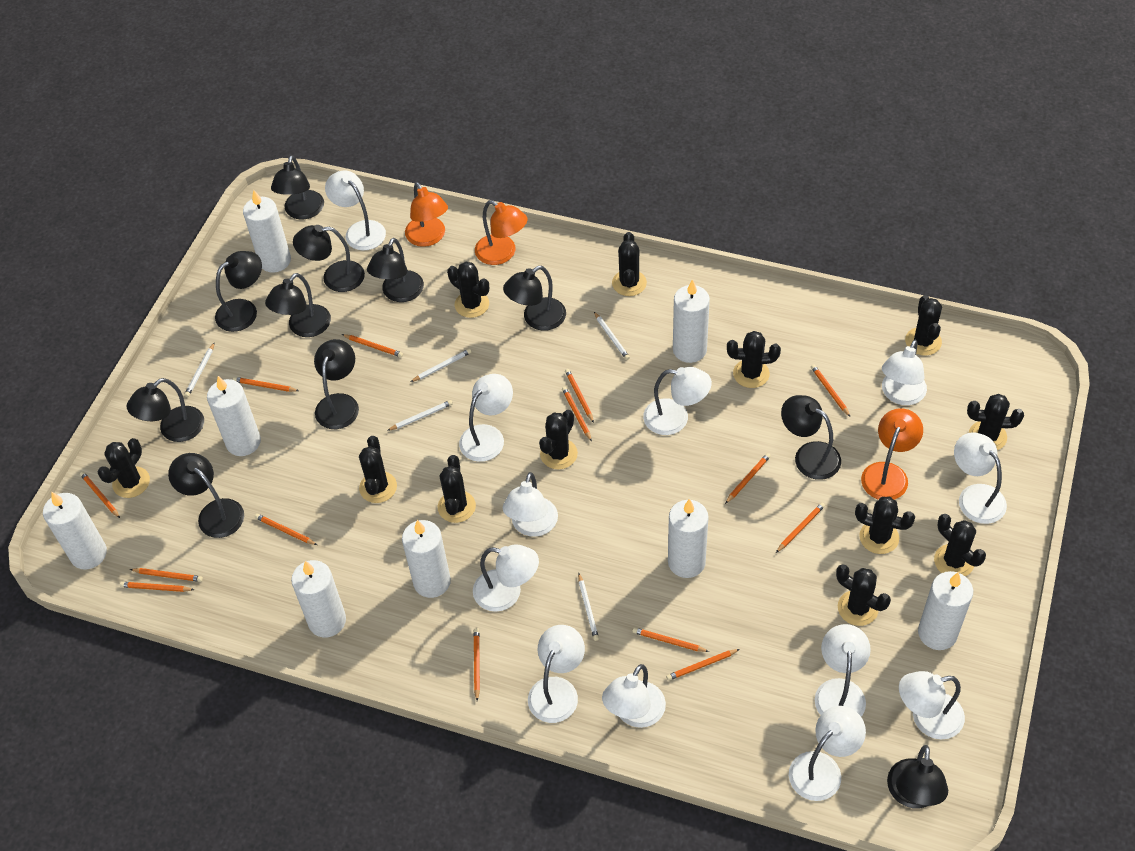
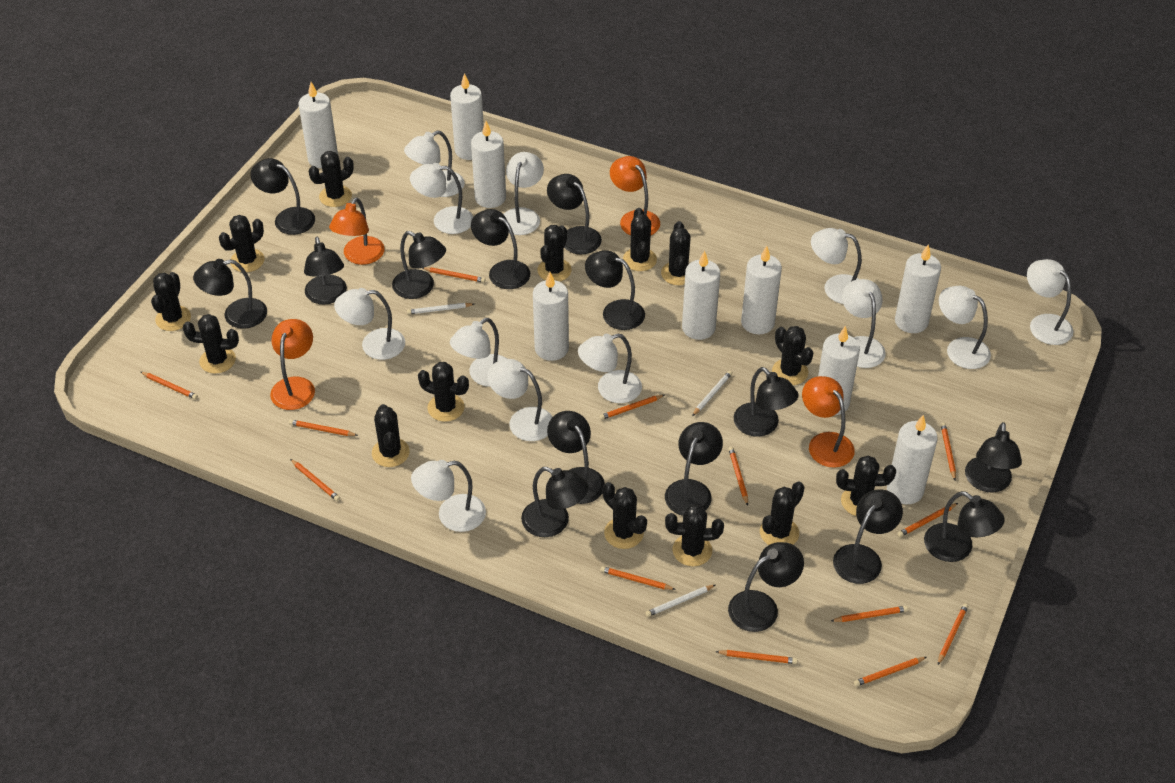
black cactus: [98,438,150,498] [359,436,397,503] [438,455,476,523] [447,262,489,318] [539,410,578,469] [612,232,647,296] [727,331,781,388] [836,564,891,626] [855,497,915,554] [905,295,942,355] [934,514,986,577] [967,394,1024,450] = 12 -> [151,272,191,331] [183,314,239,374] [219,215,265,272] [309,151,354,207] [372,404,410,467] [418,362,469,422] [537,225,572,282] [602,482,647,549] [623,208,657,271] [661,221,691,285] [665,504,724,566] [760,481,805,545] [772,326,813,385] [836,456,896,516] = 14
black lamp: [127,378,204,442] [168,453,244,538] [215,251,262,332] [265,273,331,337] [271,155,324,220] [293,225,365,292] [314,339,359,429] [367,238,424,302] [503,266,566,331] [781,395,841,480] [887,745,948,809] = 11 -> [193,259,267,329] [250,158,315,235] [304,237,347,304] [392,231,446,299] [471,209,530,289] [521,467,589,537] [547,174,602,254] [547,411,605,504] [585,250,645,330] [665,422,723,516] [728,542,804,632] [734,367,799,437] [833,489,903,584] [924,491,1005,562] [965,422,1022,492] = 15
orange lamp: [405,182,448,247] [475,200,528,265] [861,408,923,500] = 3 -> [270,319,315,410] [329,197,385,265] [610,156,660,235] [802,376,855,468] = 4
orange pencil: [80,471,120,518] [120,582,194,592] [130,568,203,582] [233,377,299,392] [255,514,317,545] [342,334,403,357] [473,628,480,701] [562,387,592,441] [565,369,594,423] [632,627,709,652] [666,649,740,681] [725,453,771,504] [776,502,825,553] [811,364,850,416] = 14 -> [141,372,198,399] [289,419,358,436] [290,459,340,501] [422,267,485,283] [599,395,664,420] [600,566,676,590] [715,650,797,664] [729,447,748,506] [831,606,908,622] [854,657,927,687] [897,503,958,537] [938,603,968,665] [941,423,956,480] = 13
white candle: [43,492,107,569] [207,376,261,456] [243,190,291,273] [291,560,346,637] [402,520,451,598] [668,499,709,578] [673,279,710,363] [918,571,973,650] = 8 -> [298,82,338,168] [450,73,484,160] [471,121,506,208] [533,272,569,361] [682,250,720,340] [741,246,782,334] [818,326,860,415] [887,415,938,504] [895,245,941,333] = 9
white pencil: [184,342,215,397] [387,400,453,431] [411,349,471,382] [578,573,599,641] [594,312,630,360] = 5 -> [407,303,474,314] [645,585,715,617] [692,371,732,416] = 3

